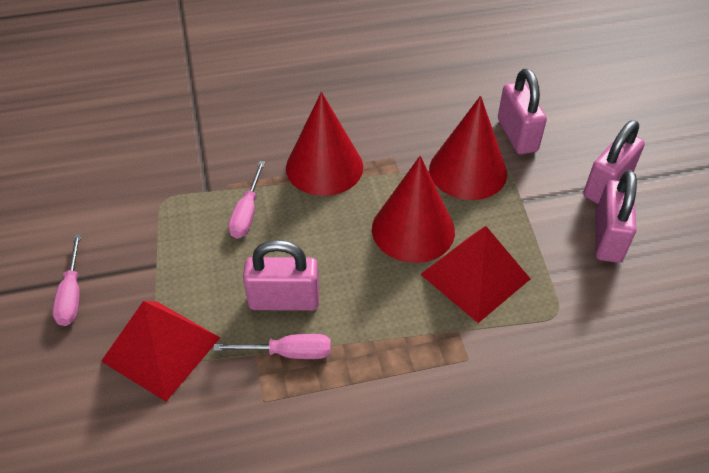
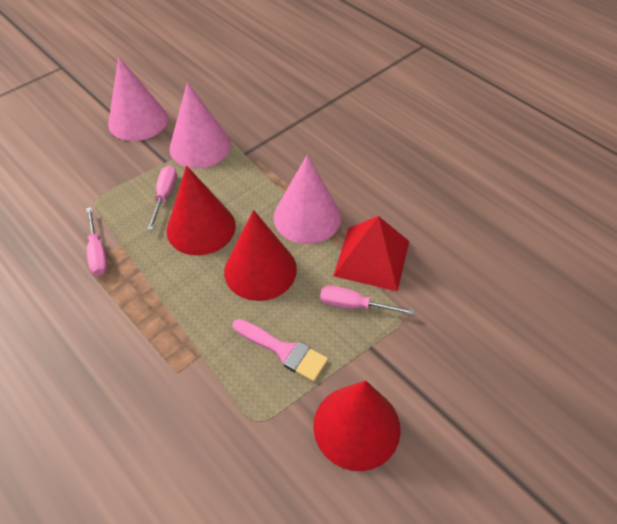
pink brush: none = 0 -> [233,319,328,382] = 1
pink cone: none = 0 -> [108,56,168,141] [169,82,231,168] [274,155,341,244] = 3
pink padlock: [243,240,319,311] [498,68,547,154] [583,120,645,204] [595,170,637,263] = 4 -> none = 0
red pyramid: [101,301,221,402] [420,226,530,323] = 2 -> [333,216,409,291] = 1

